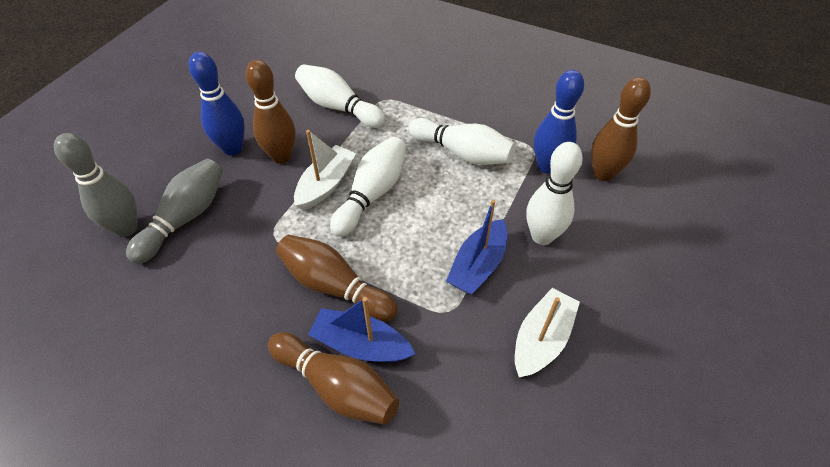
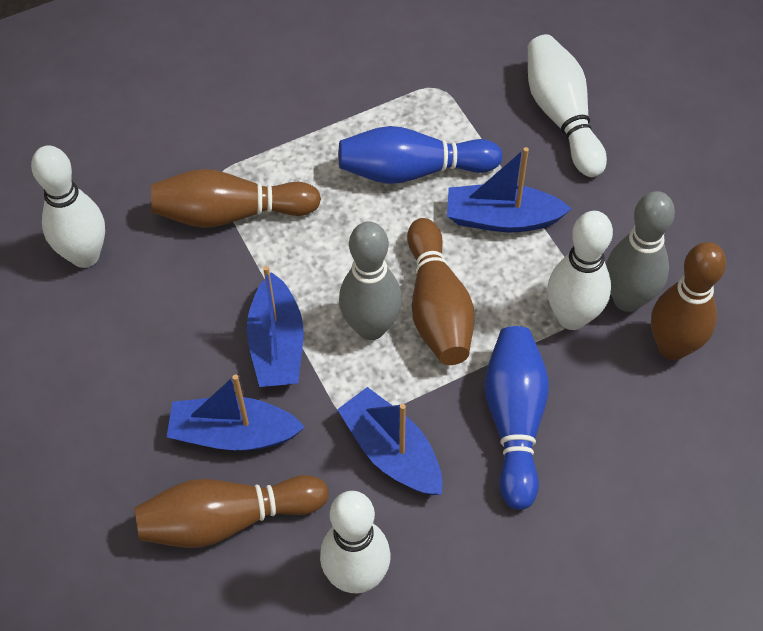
blue boat: [308,297,415,362] [446,199,507,294] = 2 -> [167,374,305,451] [247,266,304,387] [337,387,442,495] [447,147,572,232] = 4
white boat: [294,130,356,211] [515,288,580,377] = 2 -> none = 0

